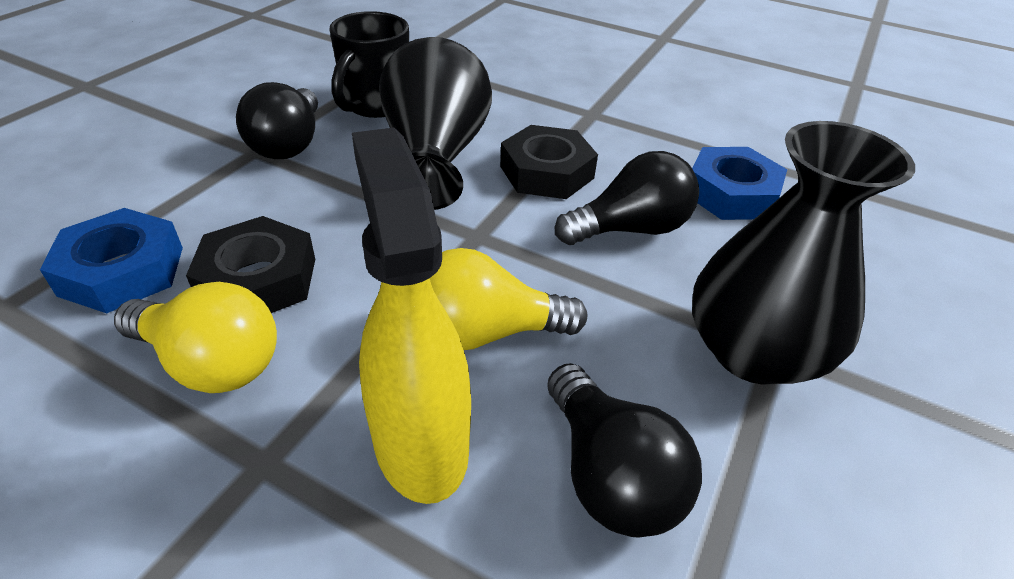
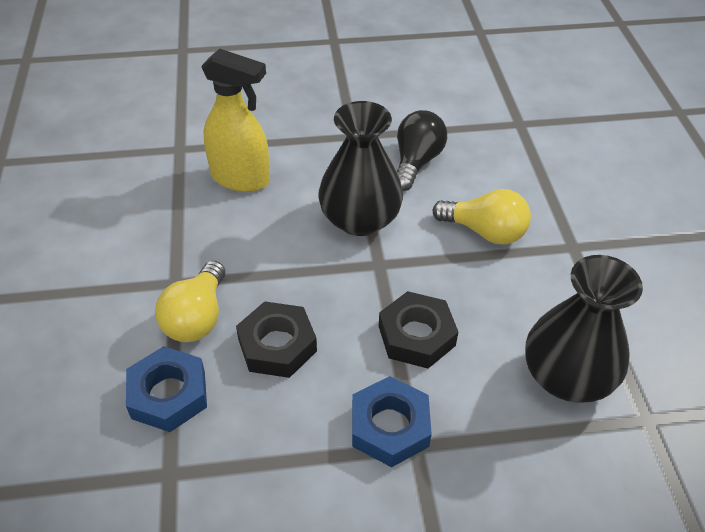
black light bulb: [236,82,318,159] [547,363,702,538] [555,151,699,245] = 3 -> [397,110,447,191] = 1
black mug: [330,11,409,118] = 1 -> none = 0

